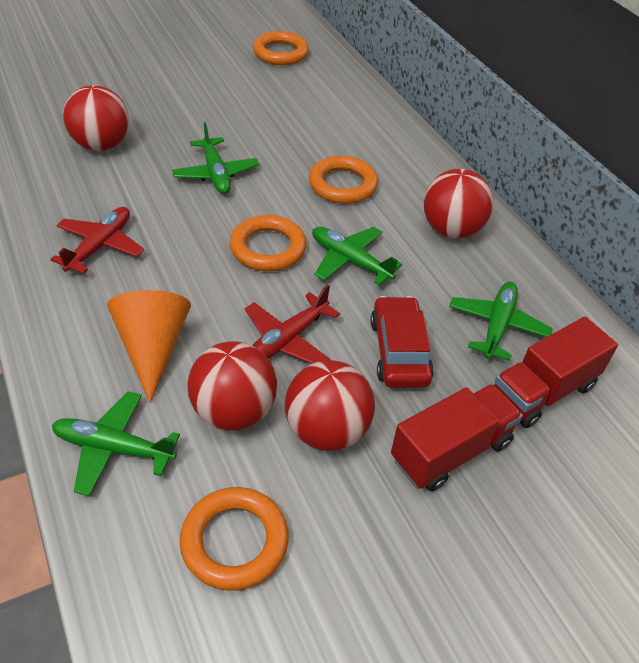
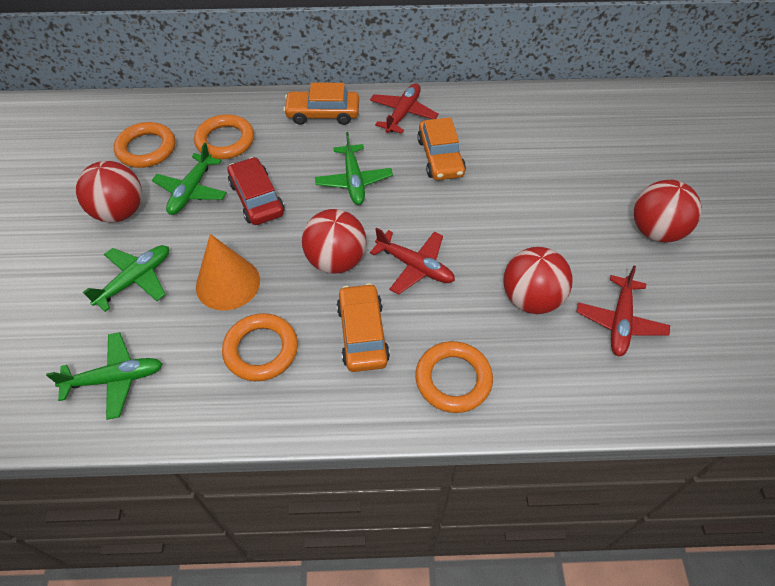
orange car: none = 0 -> [283,83,359,125] [337,283,390,372] [417,117,466,180] = 3
red plane: [50,207,144,274] [245,285,340,364] = 2 -> [370,83,439,134] [370,228,455,295] [576,266,670,357] = 3
red truck: [391,384,523,492] [494,317,618,428] = 2 -> none = 0

